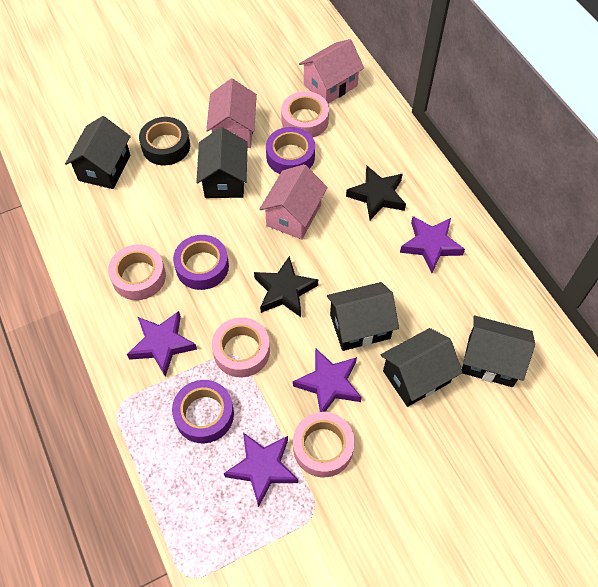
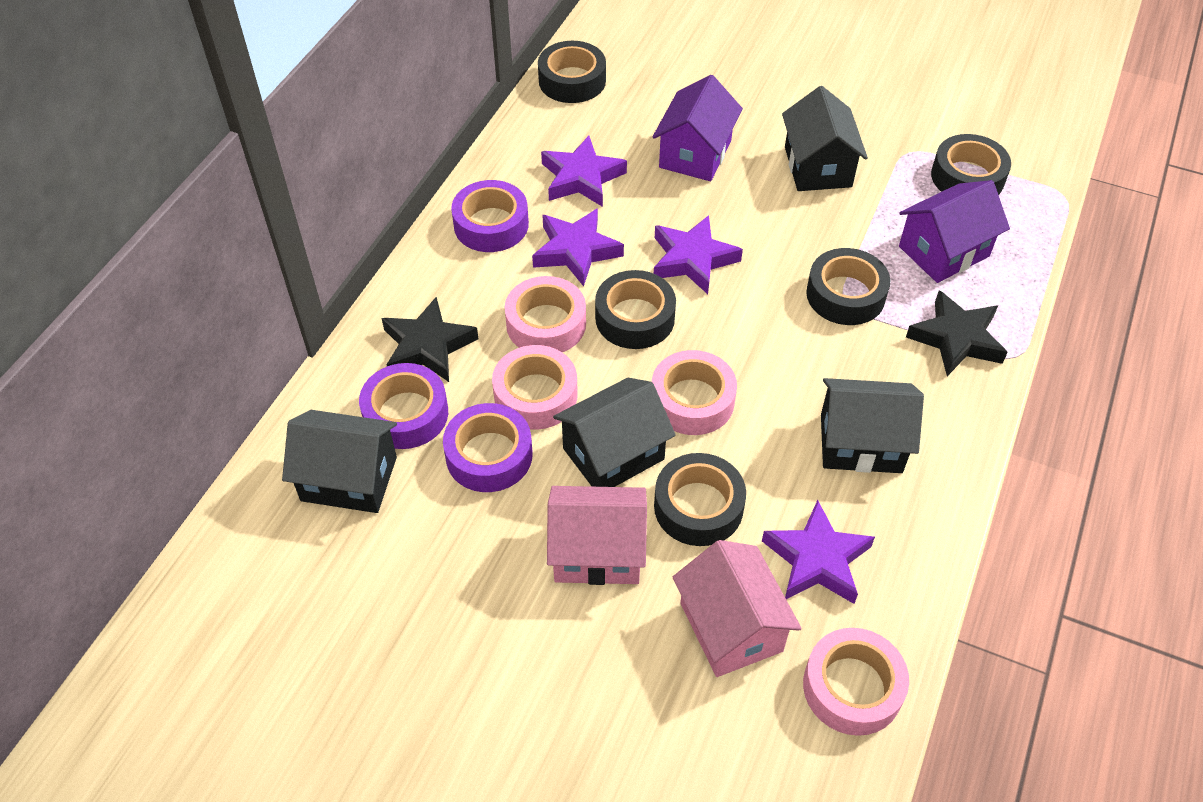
black house: [65,116,131,189] [196,127,248,198] [327,282,399,351] [381,328,463,407] [462,315,535,387] = 5 -> [282,410,397,513] [553,378,676,487] [782,86,868,191] [821,378,924,473] = 4
black tape: [139,117,190,165] = 1 -> [538,41,606,103] [595,270,676,349] [654,453,746,546] [806,248,890,325] [931,134,1011,195] = 5
pink house: [206,79,257,148] [259,164,328,240] [299,39,364,103] = 3 -> [547,486,647,585] [673,540,802,677] = 2
purple house: none = 0 -> [653,75,743,181] [899,180,1010,283] = 2

